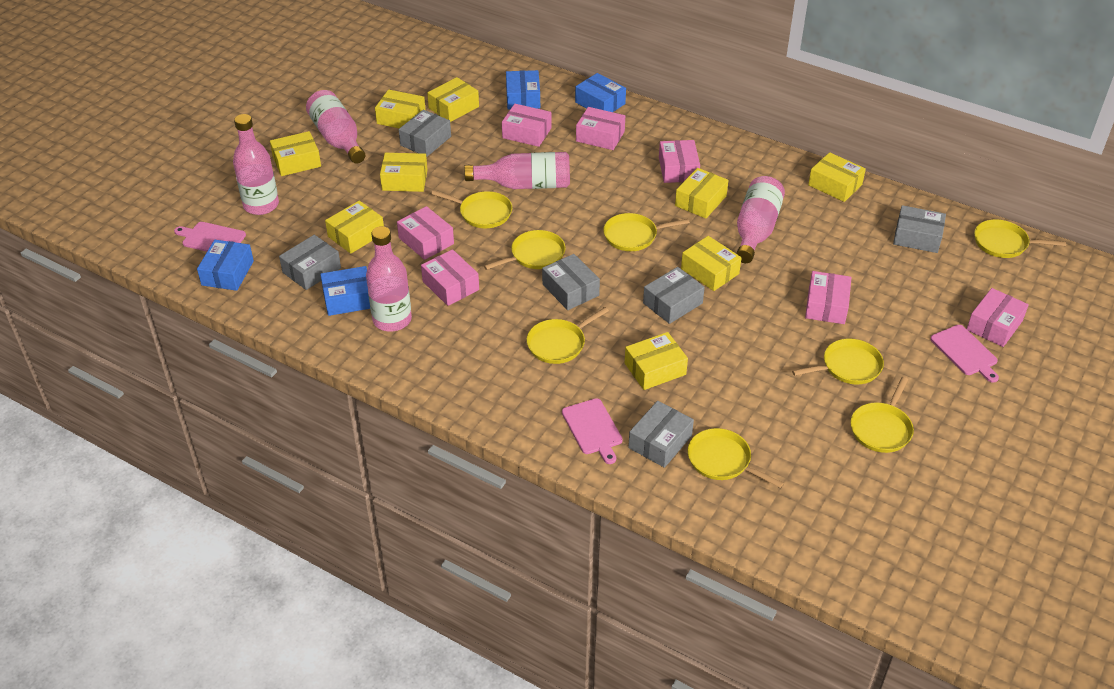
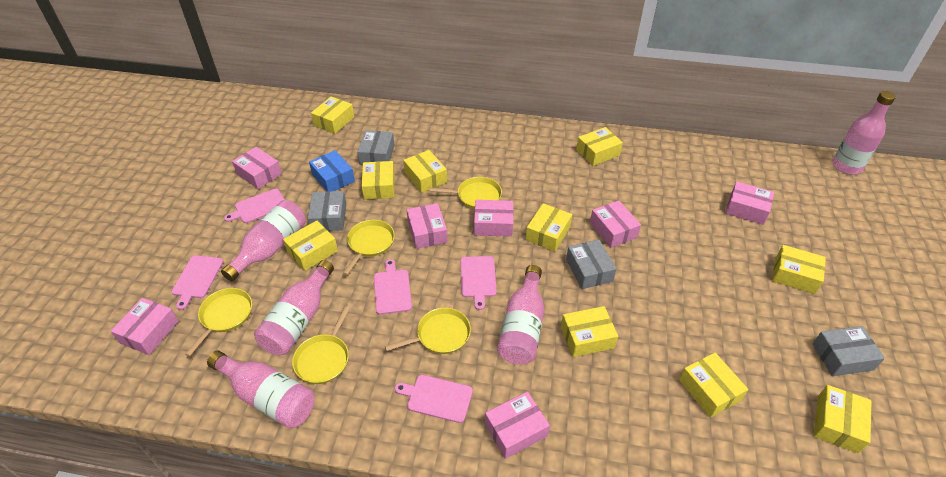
blue box: [197,240,254,291] [320,266,370,316] [506,70,540,110] [575,73,626,112] = 4 -> [309,150,355,191] = 1
grey box: [279,235,341,290] [399,110,451,157] [542,254,600,310] [628,401,694,468] [643,267,705,324] [893,205,946,253] = 6 -> [308,191,346,231] [357,130,395,165] [566,240,617,289] [813,326,885,376] = 4
pink cutting board: [174,222,246,252] [562,398,623,464] [930,325,999,383] = 3 -> [171,255,224,310] [224,189,285,223] [374,259,412,315] [395,375,473,423] [461,256,497,310] = 5
yellow box: [270,131,321,176] [325,201,384,254] [375,90,426,128] [380,153,428,192] [427,77,479,122] [625,332,688,390] [675,168,728,219] [681,236,742,291] [808,152,866,202] = 9 -> [283,220,338,271] [311,96,354,134] [361,161,395,200] [403,150,447,193] [526,203,572,252] [561,306,618,357] [576,127,623,166] [679,353,748,418] [772,245,826,294] [814,385,872,453] = 10
yellow pan: [431,190,512,228] [484,230,565,270] [527,307,609,364] [603,213,690,251] [688,428,783,488] [792,339,884,385] [851,377,914,453] [974,219,1066,258] = 8 -> [185,288,252,356] [292,306,350,384] [343,220,395,275] [385,308,471,354] [430,177,502,209] = 5

